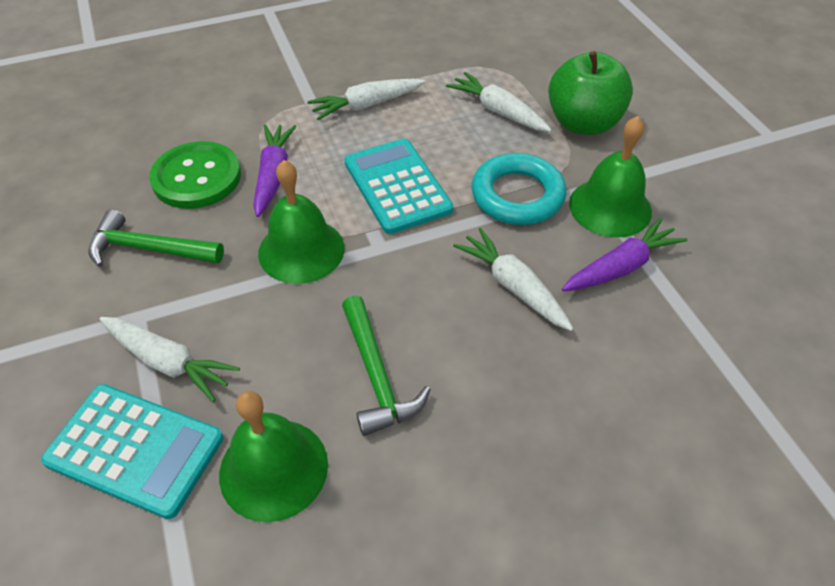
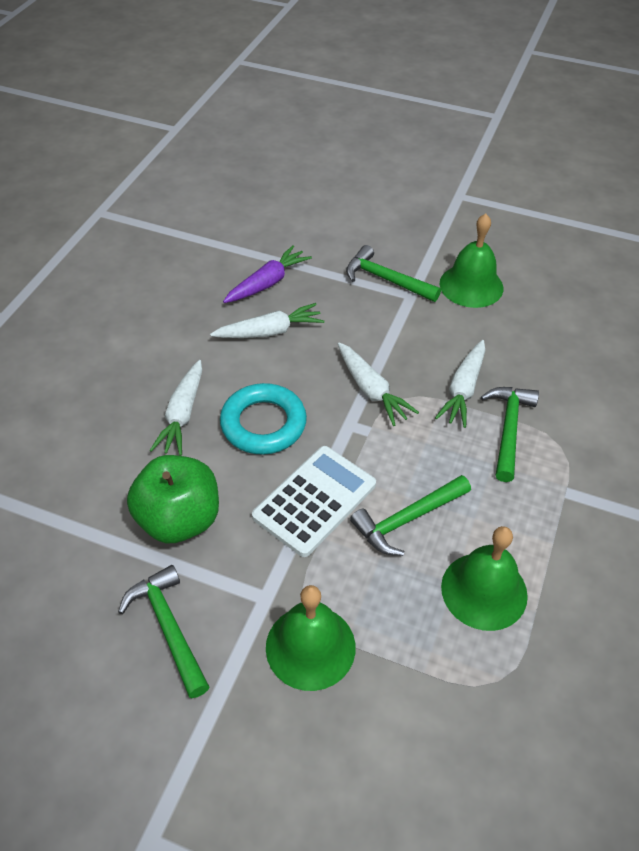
green button: [149,141,241,209] = 1 -> none = 0
green hammer: [88,209,224,267] [342,296,431,436] = 2 -> [118,565,209,698] [346,245,441,302] [350,475,471,556] [481,387,539,482] = 4
purple carrot: [253,124,297,217] [562,218,688,291] = 2 -> [223,245,312,303] = 1
turquoise calculator: [41,384,224,519] [344,139,453,234] = 2 -> none = 0
white calculator: none = 0 -> [252,446,376,557] = 1

